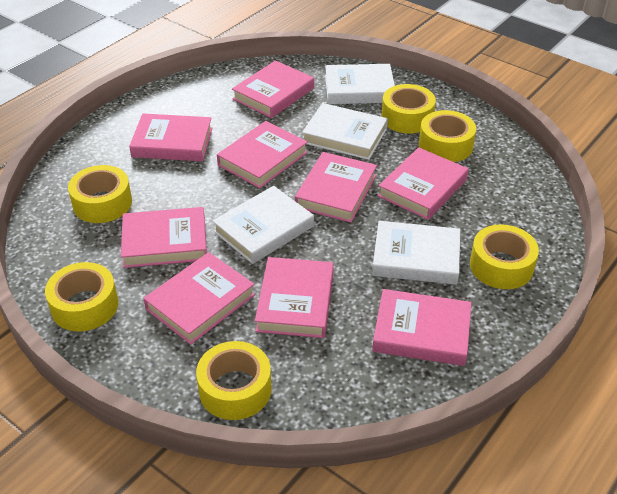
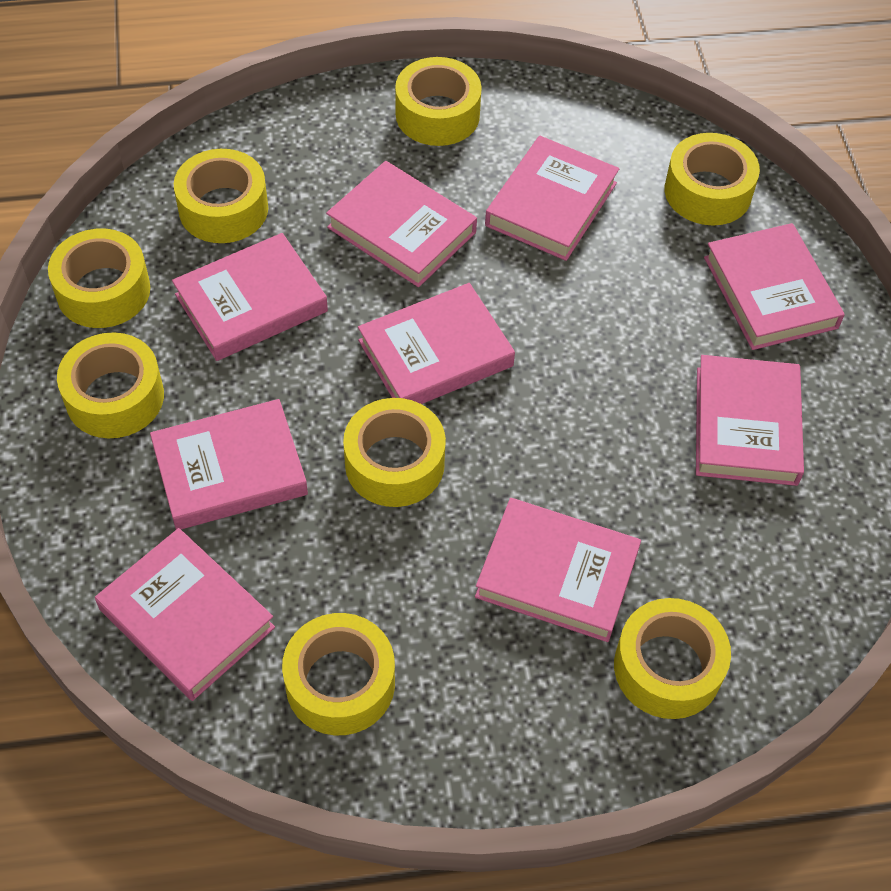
white book: [212,186,314,264] [302,103,388,160] [325,64,395,104] [372,221,460,285] = 4 -> none = 0
yellow tape: [45,262,118,331] [68,165,132,223] [196,341,272,420] [381,84,436,133] [419,110,476,162] [470,224,539,289] = 6 -> [48,229,150,328] [57,333,164,438] [174,149,268,243] [282,613,395,735] [343,398,446,507] [395,57,482,146] [614,598,731,719] [665,133,760,225] = 8

